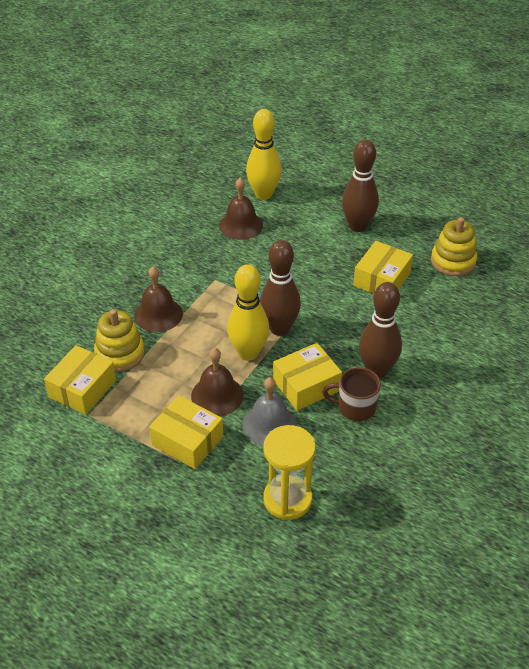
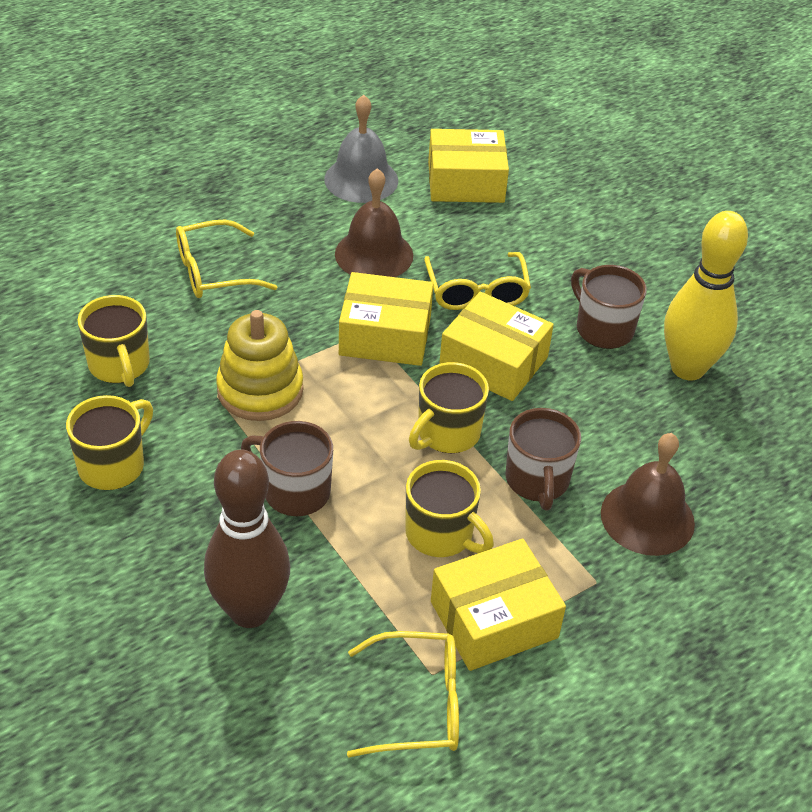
brown bell: [134,266,183,332] [191,348,244,416] [219,178,263,240] = 3 -> [335,168,413,277] [601,433,695,556] = 2
brown bowling pin: [260,240,301,336] [342,140,379,232] [359,282,402,378] = 3 -> [204,450,290,628] = 1
brown mug: [322,367,381,421] = 1 -> [241,421,333,516] [506,408,581,510] [571,265,647,349] = 3
yellow bowling pin: [227,264,269,361] [246,109,282,200] = 2 -> [664,211,748,381] = 1
yellow glasses: none = 0 -> [176,220,277,298] [347,631,459,758] [424,252,531,310] = 3
yellow hourglass: [263,425,316,520] = 1 -> none = 0
yellow mug: none = 0 -> [66,395,153,490] [77,295,150,387] [405,460,494,557] [409,362,489,453] = 4
yellow stacking toy: [94,309,145,372] [431,217,477,276] = 2 -> [216,310,303,421] = 1

